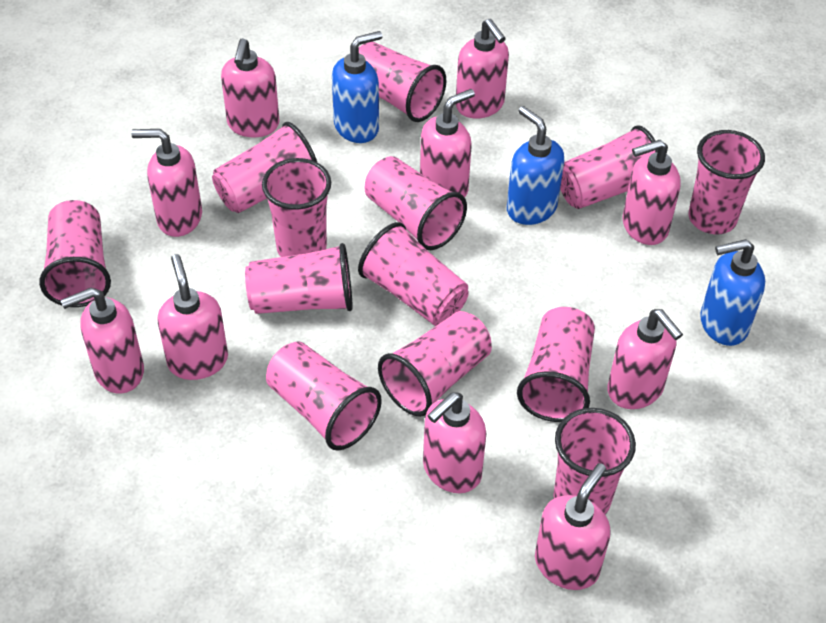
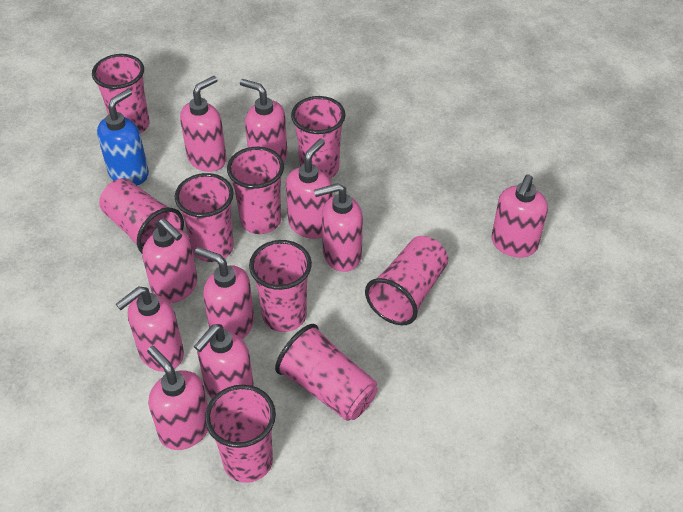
blue soap dispenser: [332,31,382,143] [507,106,564,225] [700,239,765,346] = 3 -> [97,89,149,185] = 1
pink cup: [39,200,111,307] [212,122,317,213] [245,243,353,314] [262,158,331,257] [266,341,382,451] [358,222,469,326] [359,42,446,122] [364,156,467,250] [378,311,492,417] [517,307,595,422] [553,408,636,515] [560,125,658,209] [688,130,765,234] = 13 -> [92,54,149,134] [99,178,184,253] [175,173,234,262] [205,385,276,483] [227,147,284,234] [249,240,312,332] [275,324,378,421] [291,96,346,179] [365,236,448,325] = 9

